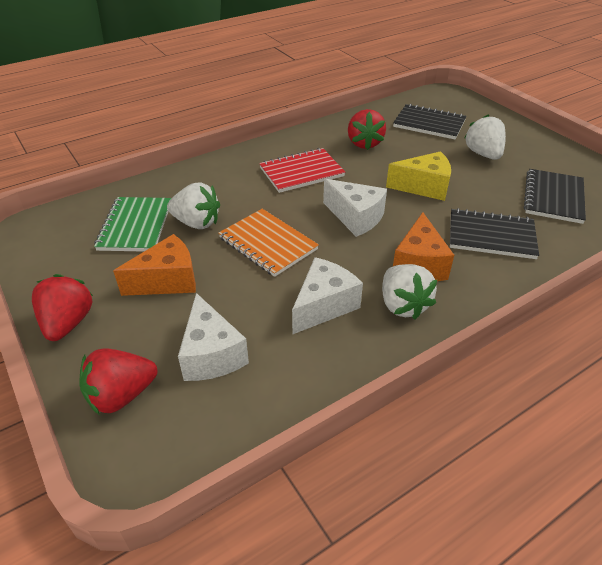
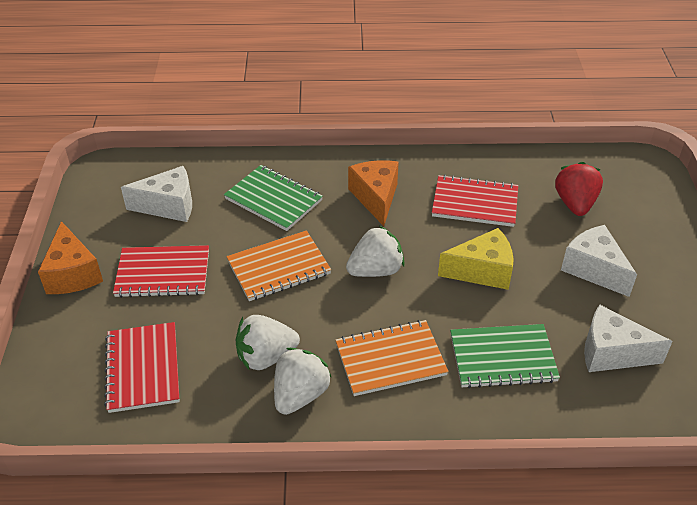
black notebook: [393,104,467,139] [450,208,539,259] [524,169,586,224] = 3 -> none = 0
green notebook: [94,197,171,252] = 1 -> [224,165,323,231] [450,324,560,389] = 2
orange notebook: [219,209,319,277] = 1 -> [227,230,331,301] [335,320,448,396] = 2
red notebook: [259,148,345,193] = 1 -> [104,322,180,413] [113,245,209,298] [432,175,518,227] = 3
red strawberry: [32,274,93,341] [79,348,157,415] [348,109,386,150] = 3 -> [555,162,603,216] = 1

